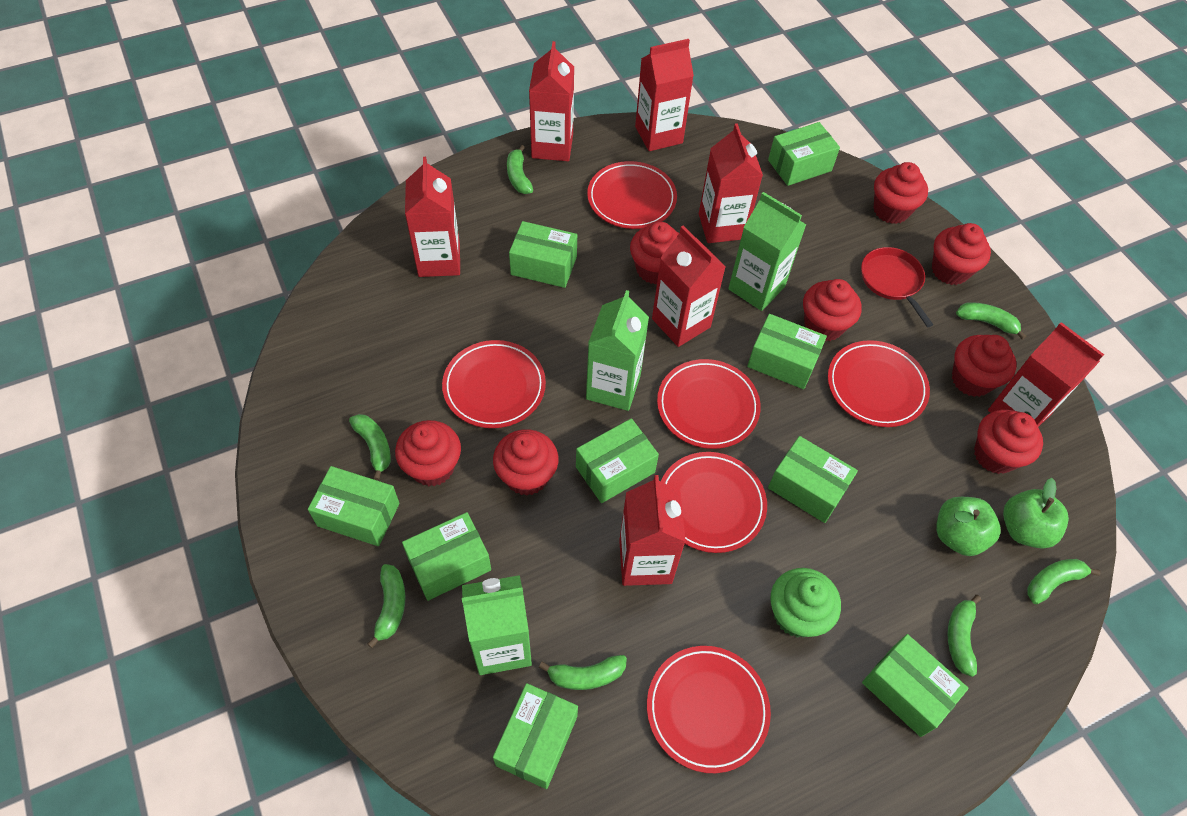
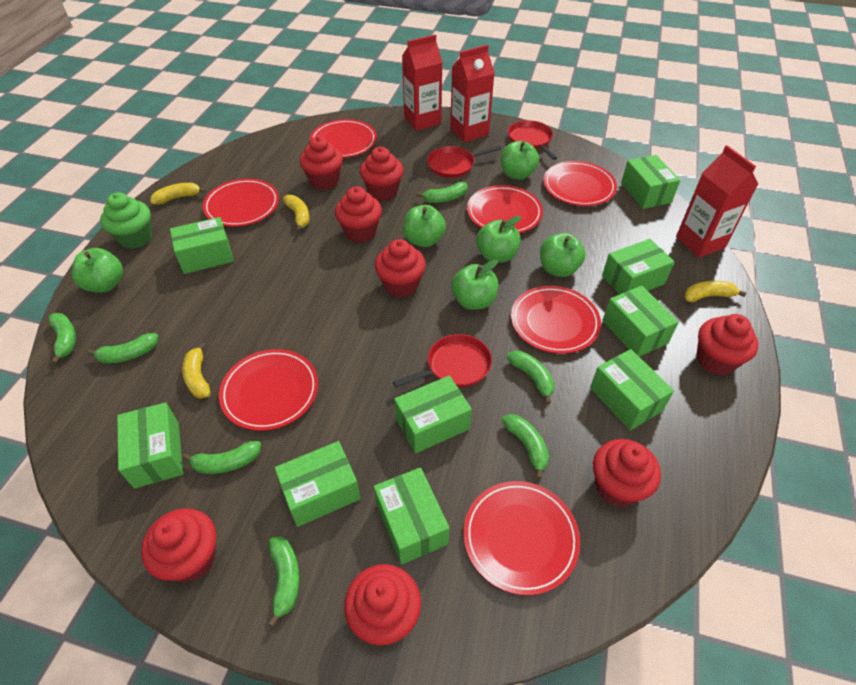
green apple: [936,497,1000,556] [1003,478,1069,548] = 2 -> [72,248,123,293] [403,205,446,247] [451,259,498,310] [476,216,521,263] [500,141,539,180] [540,233,586,277] = 6
green carton: [462,575,532,675] [586,290,649,411] [728,192,806,311] = 3 -> none = 0
red carton: [405,157,460,277] [529,41,574,161] [619,475,686,586] [635,39,694,151] [652,226,725,347] [699,123,763,243] [988,322,1104,427] = 7 -> [402,34,443,131] [450,45,495,142] [676,145,758,258] = 3
red pan: [861,247,933,327] = 1 -> [393,334,492,387] [427,146,501,178] [508,120,557,160] = 3
red plate: [442,340,546,428] [587,161,677,229] [647,646,771,773] [657,359,761,449] [661,452,767,553] [828,340,930,427] = 6 -> [203,178,279,227] [219,349,318,431] [310,119,377,158] [464,481,580,595] [467,185,543,233] [511,286,601,354] [543,161,617,206] = 7
yellow banana: none = 0 -> [151,183,206,205] [182,342,210,399] [283,195,310,232] [684,281,747,302] = 4

